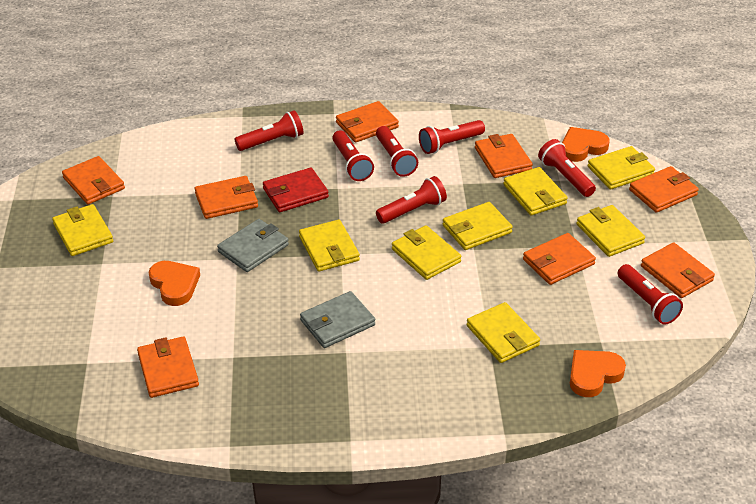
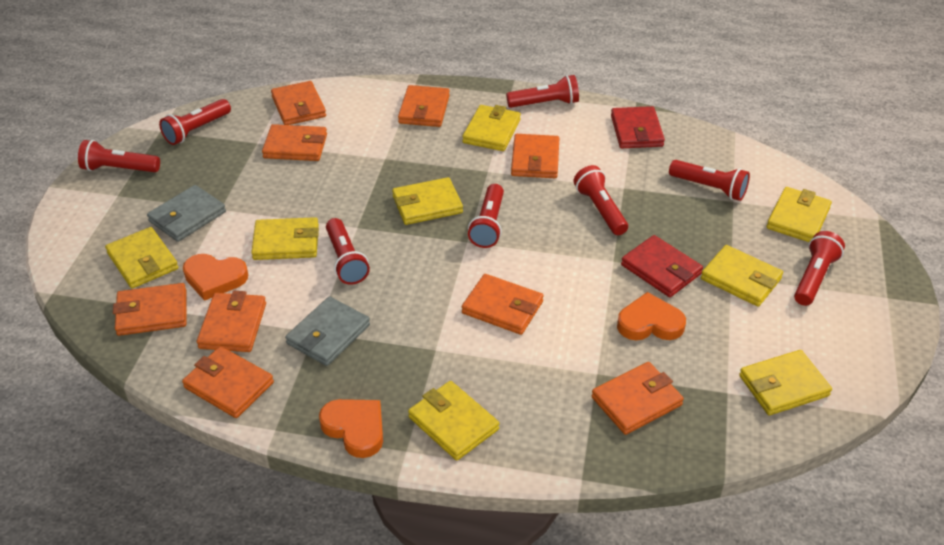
orange wallet: [62,156,125,204] [137,336,199,398] [195,176,258,219] [336,101,399,143] [475,134,533,178] [523,233,596,285] [629,166,699,213] [641,242,715,298] = 8 -> [113,283,187,336] [182,346,274,418] [197,291,266,352] [262,124,327,161] [271,81,326,125] [398,85,450,127] [462,274,544,335] [511,134,559,178] [591,362,684,435] = 9
red flashlight: [235,110,303,151] [332,130,374,181] [376,126,418,177] [376,176,447,224] [419,120,485,154] [538,139,596,197] [618,264,683,325] = 7 -> [78,140,160,172] [159,99,231,145] [326,218,370,285] [468,184,504,248] [506,75,579,108] [574,165,628,235] [669,160,750,201] [794,231,845,306] = 8
red wallet: [263,168,329,212] = 1 -> [611,106,665,148] [621,235,703,297] = 2

